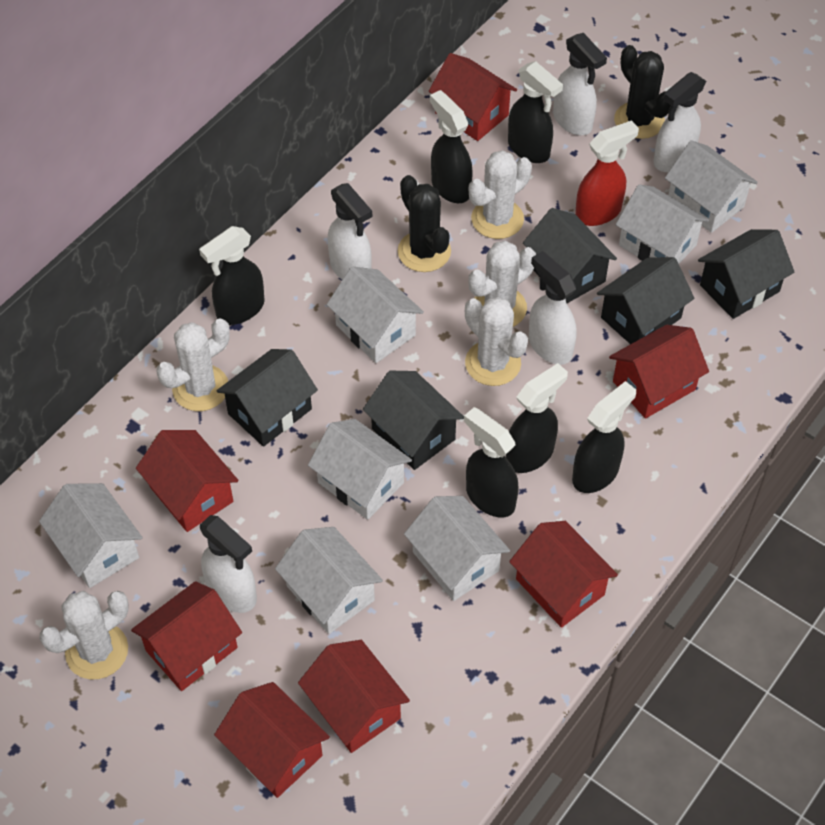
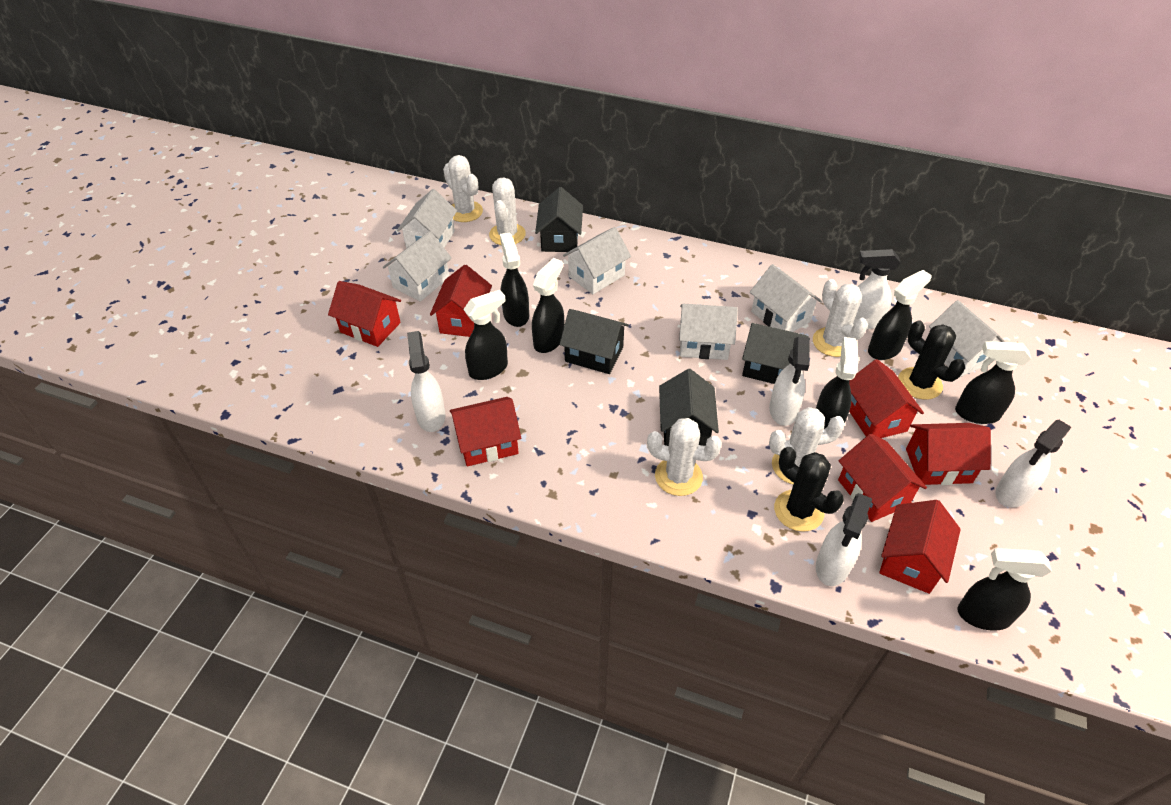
black house: [217,349,318,447] [363,371,464,470] [523,208,617,303] [597,257,694,344] [698,229,794,319] = 5 -> [535,187,583,252] [559,309,629,374] [659,369,719,446] [742,323,808,384] = 4
black spray bottle: [199,226,265,325] [430,90,472,203] [464,407,519,518] [506,363,568,473] [508,61,563,163] [572,381,636,493] = 6 -> [463,290,508,380] [500,232,529,327] [532,258,564,353] [816,337,859,429] [868,270,932,360] [955,341,1031,424] [957,548,1052,631] = 7
red spray bottle: [575,120,639,226] = 1 -> none = 0
white house: [39,483,143,588] [275,527,383,634] [308,419,412,520] [327,267,424,363] [404,496,510,601] [616,184,709,264] [665,140,758,233] = 7 -> [382,231,452,302] [397,189,457,248] [563,227,631,294] [679,304,738,360] [750,264,822,332] [929,300,1005,377] = 6

